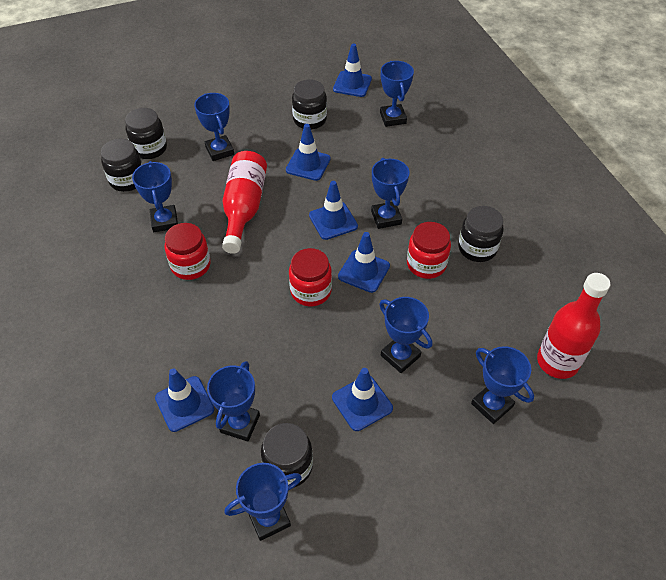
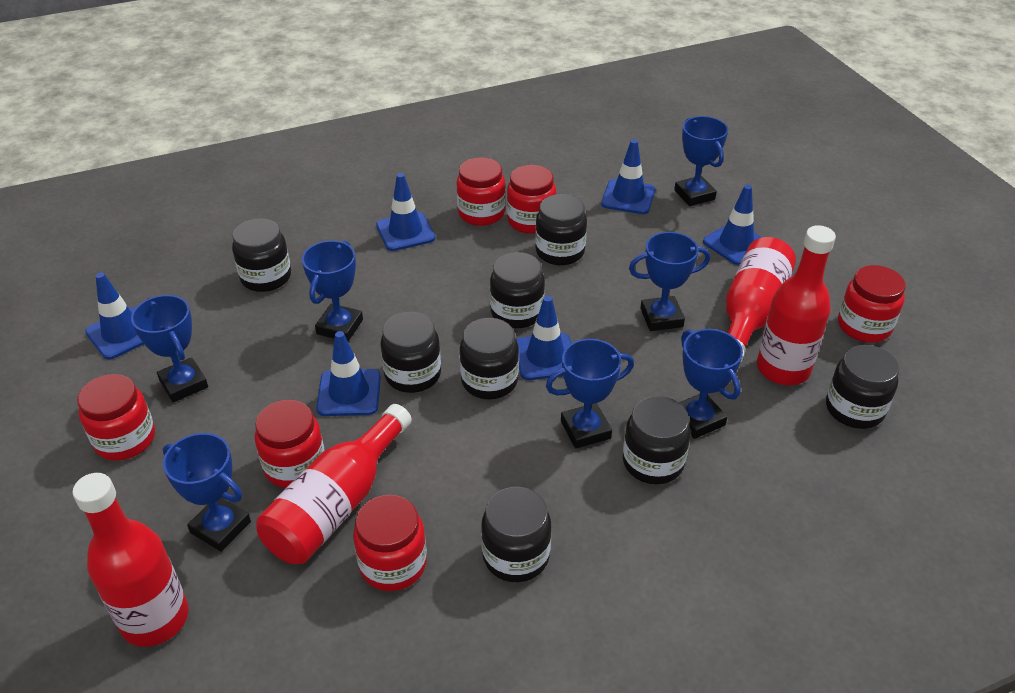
black jar: [101,139,143,192] [125,108,167,159] [261,423,313,487] [292,79,327,130] [458,206,504,262] = 5 -> [232,218,291,292] [381,312,441,393] [460,318,519,399] [481,487,551,582] [490,252,545,328] [535,194,587,265] [623,396,691,484] [826,345,899,429] = 8
blue trophy: [132,161,178,232] [194,93,234,161] [207,361,260,441] [224,463,302,541] [371,158,409,229] [379,297,432,373] [380,61,414,127] [471,346,534,424] = 8 -> [131,295,208,402] [163,433,251,552] [302,241,363,341] [546,339,634,448] [629,232,710,331] [674,116,728,206] [679,329,743,439] = 7
red bottle: [222,151,267,254] [537,273,611,379] = 2 -> [72,473,189,647] [256,404,412,564] [726,237,796,363] [757,225,836,385] = 4
red jar: [164,223,211,280] [289,248,332,306] [407,222,451,279] = 3 -> [77,374,155,461] [255,400,325,488] [353,495,427,591] [457,157,505,226] [507,165,556,234] [838,265,906,343] = 6

